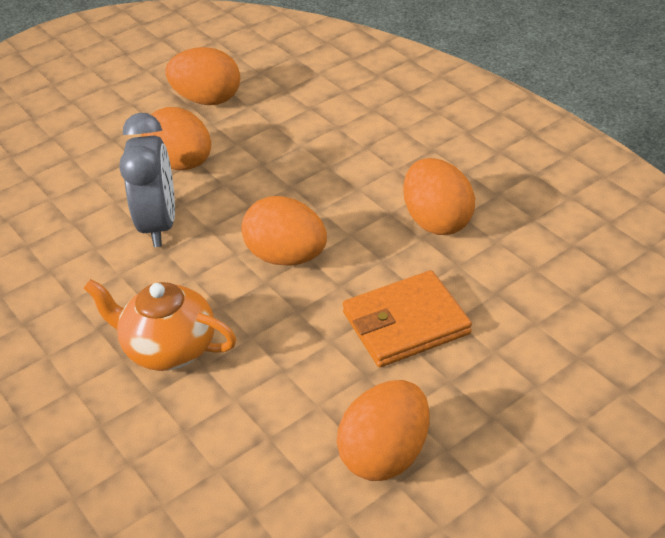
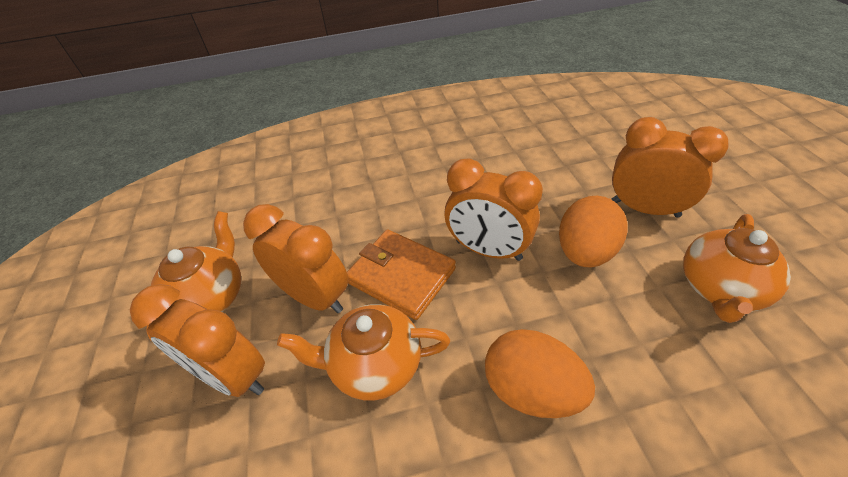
grey clock: [119,113,175,247] = 1 -> none = 0
orange clock: none = 0 -> [130,284,265,397] [243,204,348,313] [444,158,543,261] [611,117,729,218] = 4
orange egg: [142,107,211,170] [165,47,240,105] [242,196,327,266] [337,380,429,481] [403,158,475,235] = 5 -> [485,329,595,418] [559,196,628,267] = 2
orange teapot: [84,279,237,371] = 1 -> [146,211,241,340] [277,304,450,401] [683,214,791,323] = 3

